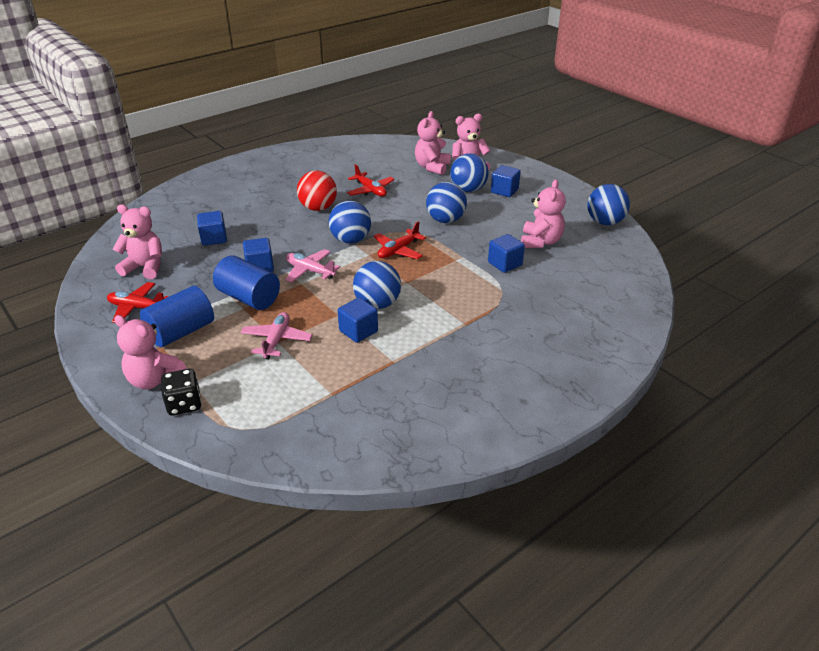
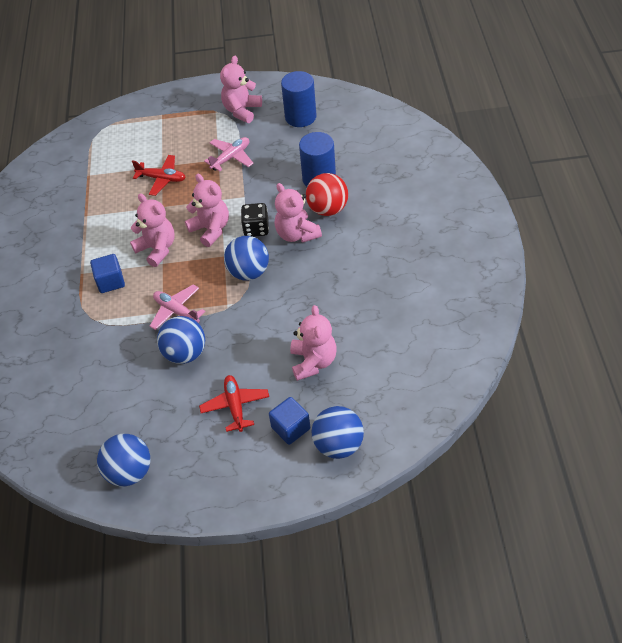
blue ball: [329,201,371,244] [353,261,401,309] [426,182,467,223] [450,153,489,192] [587,184,630,225] = 5 -> [97,434,150,487] [157,316,205,364] [224,236,269,280] [311,406,364,459] = 4
blue cube: [197,211,227,246] [243,238,274,272] [338,298,378,343] [488,234,525,273] [491,165,521,197] = 5 -> [90,254,125,293] [269,397,310,445] = 2
red plane: [107,282,169,323] [347,164,395,197] [374,221,426,259] = 3 -> [132,155,186,196] [199,375,269,432] = 2

